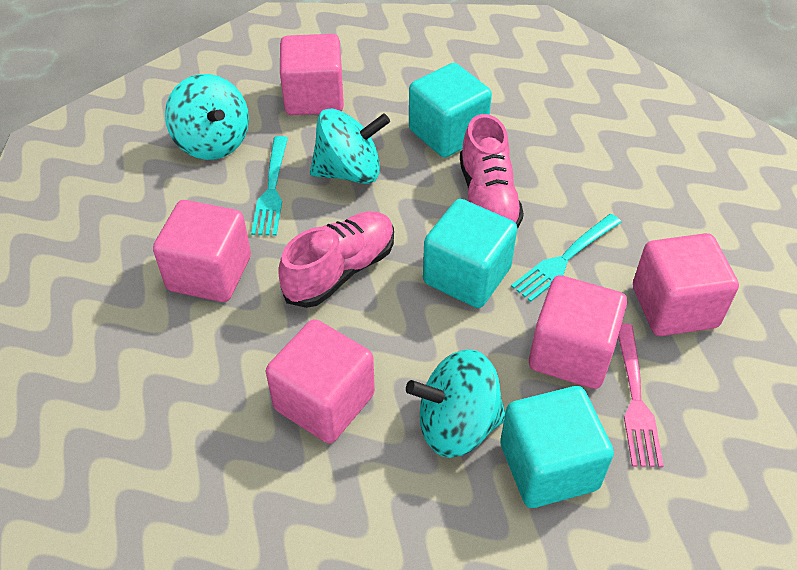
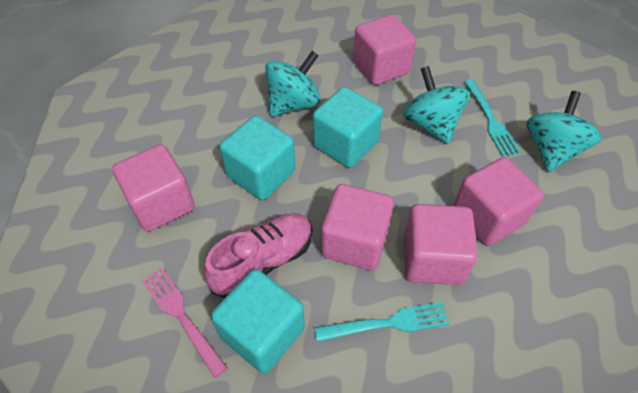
pink shoe: [278,211,394,308] [460,114,524,229] = 2 -> [204,213,313,298] = 1

